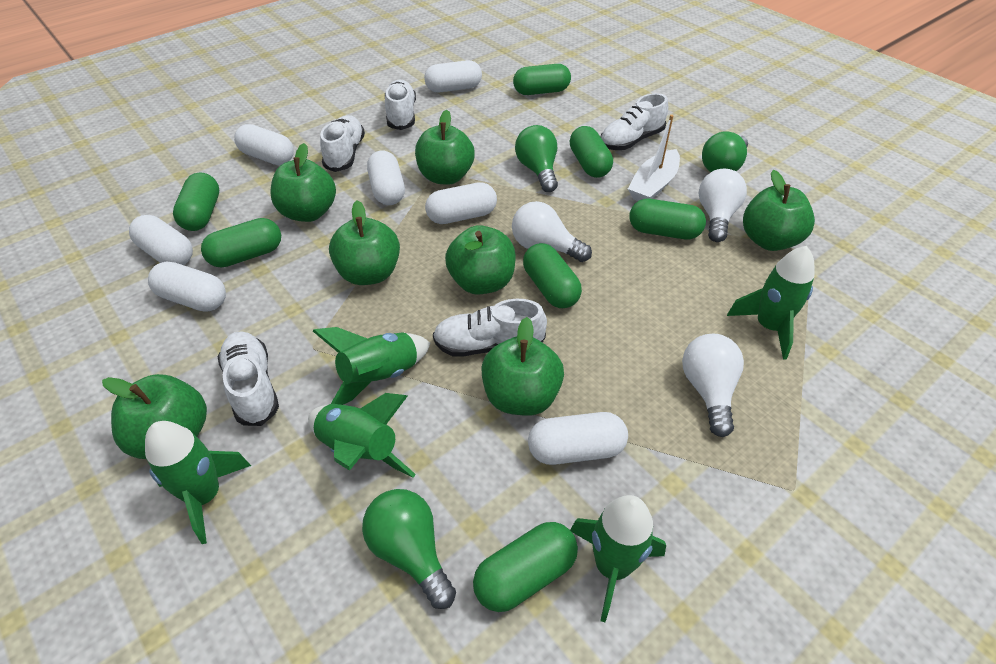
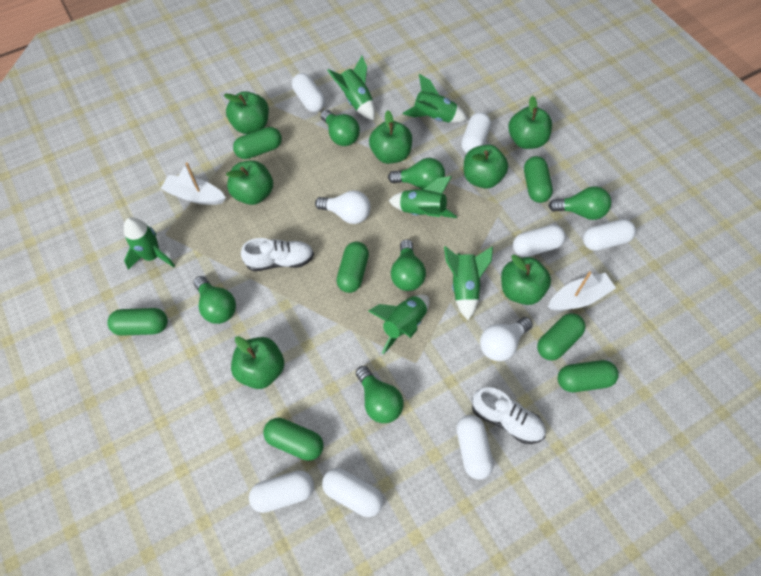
green light bulb: [362,489,456,609] [515,125,558,192] [702,131,748,172] = 3 -> [194,276,236,324] [320,110,360,146] [356,366,404,423] [388,158,445,189] [391,239,426,291] [548,186,611,220] = 6
green rocket: [145,421,251,544] [308,393,416,478] [313,327,430,405] [570,495,666,622] [727,246,815,360] = 5 -> [124,217,175,270] [327,56,375,120] [368,295,429,354] [389,176,457,218] [403,74,468,123] [444,246,493,320] = 6
white boat: [628,115,680,201] = 1 -> [160,162,226,205] [548,271,616,311] = 2
white light bulb: [512,201,592,262] [682,334,744,437] [699,169,747,242] = 3 -> [315,190,370,224] [480,317,533,361] = 2
white shoe: [218,331,279,426] [320,115,365,172] [385,80,416,130] [433,299,547,356] [601,93,668,150] = 5 -> [241,238,314,271] [472,387,546,444] = 2

